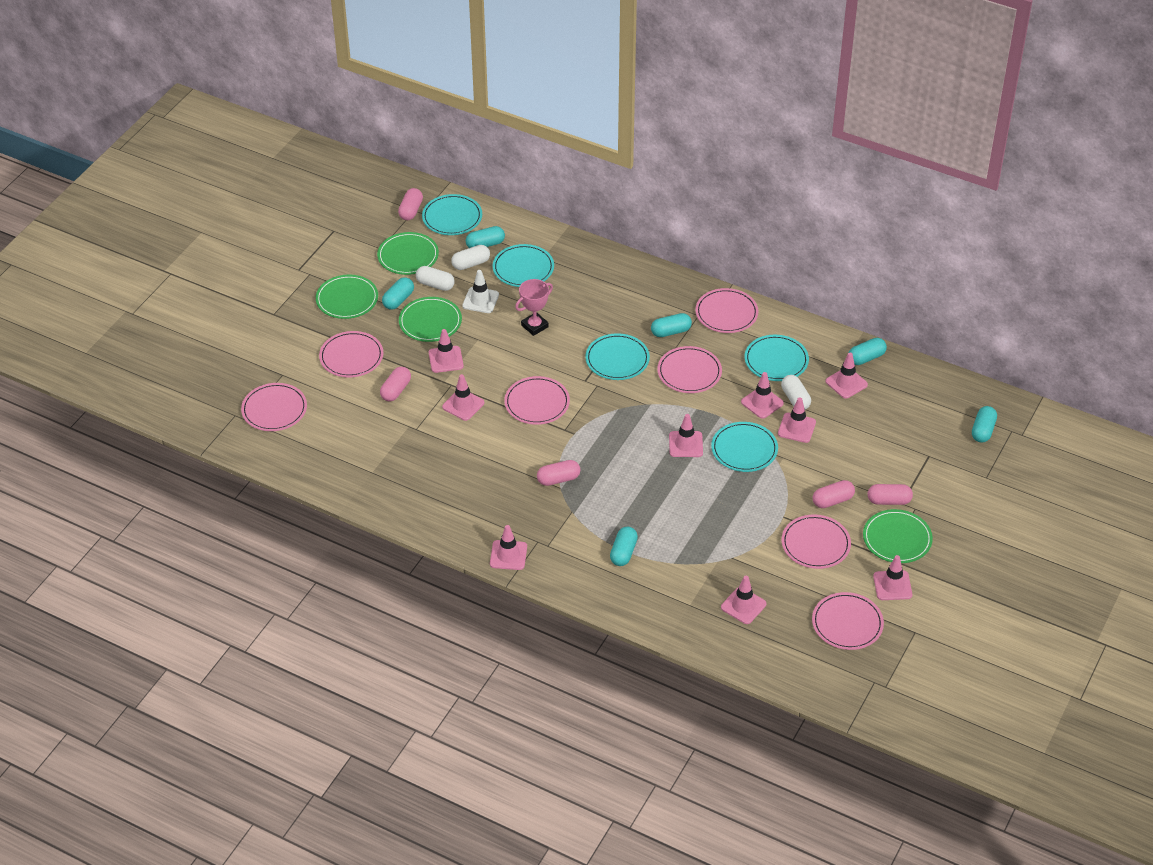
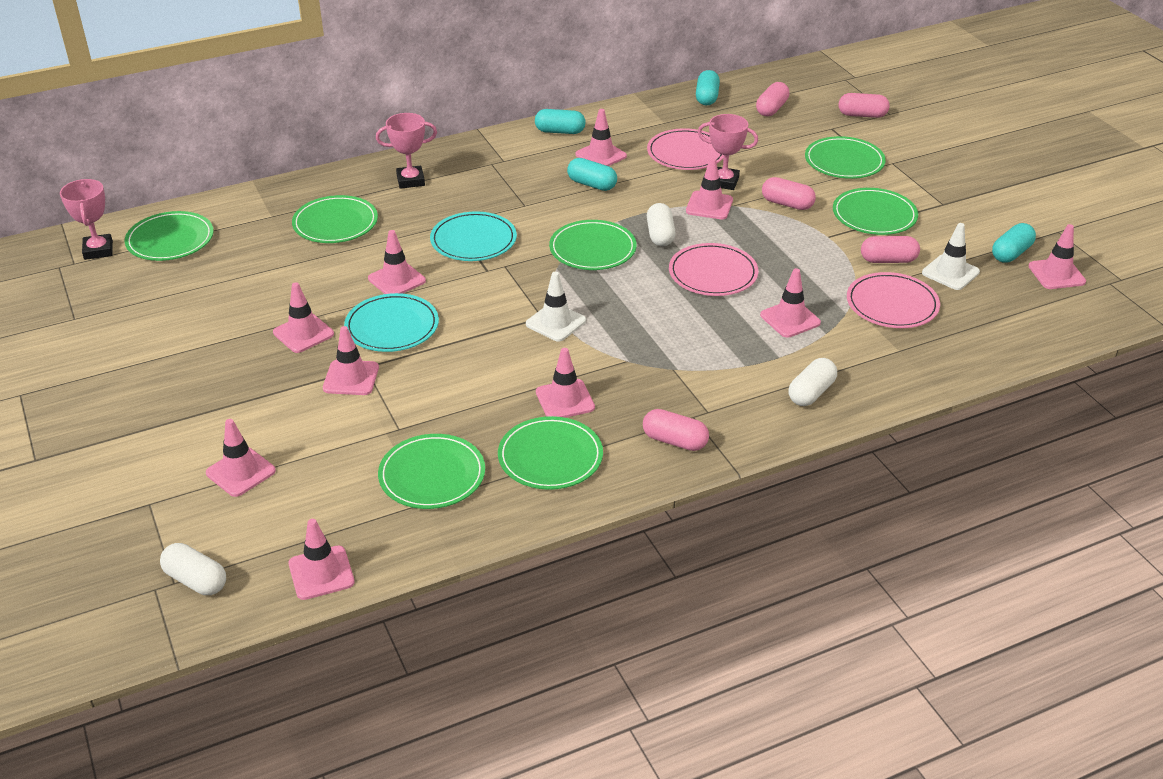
green plate: [316,275,378,319] [377,232,439,275] [399,297,462,342] [863,509,933,563] = 4 -> [125,211,214,261] [292,195,378,243] [378,434,485,509] [498,416,603,490] [549,220,637,270] [805,136,886,179] [833,188,918,235] = 7
pink plate: [241,383,307,431] [319,331,383,378] [504,376,570,425] [657,346,722,393] [695,288,758,333] [781,515,851,569] [812,592,884,650] = 7 -> [647,128,724,170] [669,243,758,296] [847,272,940,328] = 3
pink traffic cone: [429,329,464,373] [442,374,484,421] [490,525,527,570] [669,414,703,457] [721,576,766,624] [741,372,784,419] [778,397,816,443] [825,353,868,399] [873,555,912,600] = 9 -> [206,419,276,497] [273,282,334,353] [289,519,355,600] [323,326,379,395] [368,230,426,294] [536,348,595,418] [576,109,627,166] [686,158,733,219] [760,268,821,338] [1029,224,1086,289] = 10
pink trophy: [515,279,553,336] = 1 -> [60,179,113,260] [376,113,437,189] [698,114,758,190] = 3
turquoise capsule: [382,277,414,310] [466,226,505,248] [610,527,638,566] [651,313,692,337] [849,338,887,365] [972,406,997,443] = 6 -> [535,109,586,134] [567,158,617,191] [696,70,720,105] [992,223,1036,263] = 4
turquoise plate: [422,194,482,235] [493,244,554,287] [585,333,650,380] [711,422,778,472] [745,335,809,381] = 5 -> [344,293,439,352] [430,211,517,261] = 2
white traffic cone: [462,270,499,313] = 1 -> [526,272,586,341] [922,223,980,290] = 2

